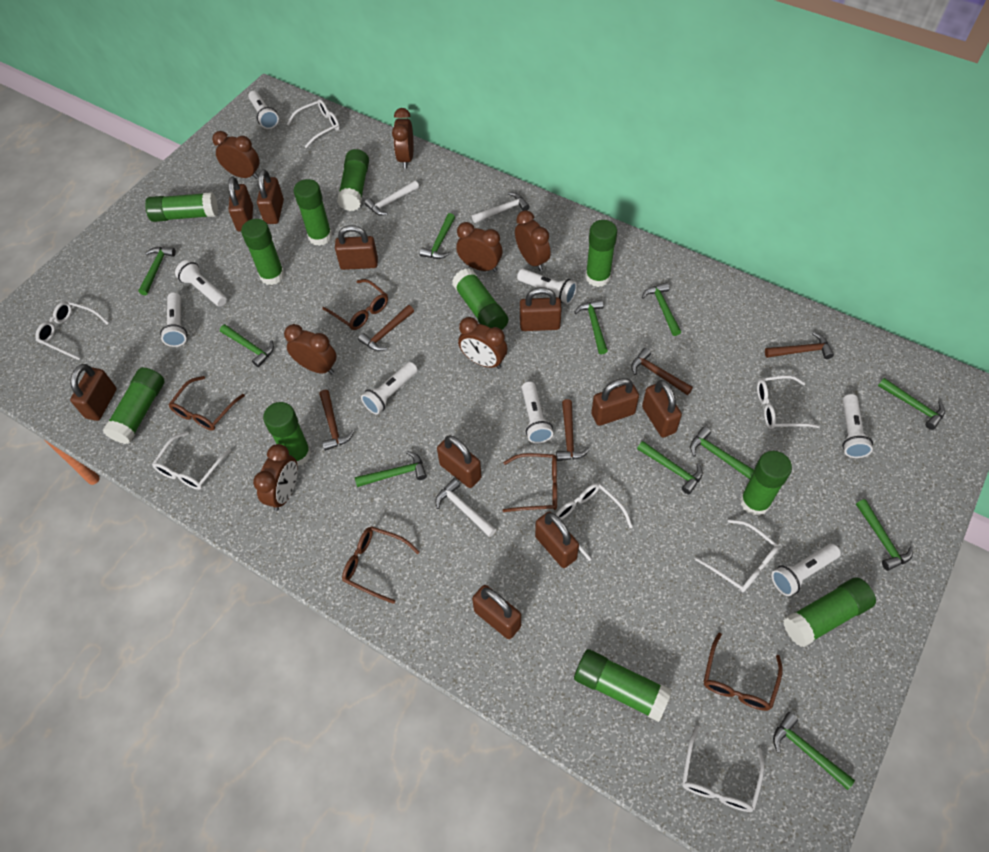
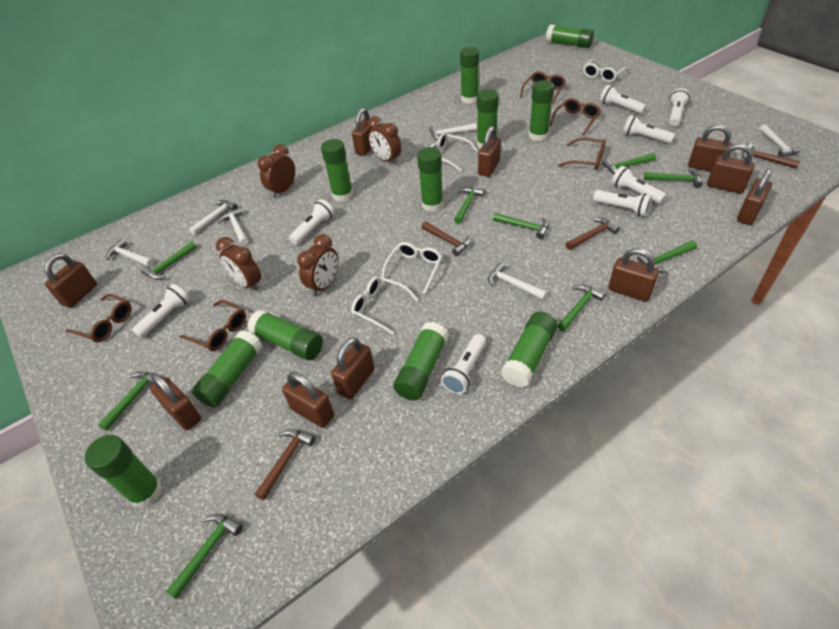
brown clock: [212,131,259,179] [253,444,298,511] [284,324,337,374] [392,108,413,169] [456,222,502,272] [458,317,507,369] [515,210,551,271] = 7 -> [216,237,261,291] [258,144,295,198] [297,234,338,296] [368,116,402,165] = 4
brown hammer: [319,390,354,451] [358,305,414,351] [556,399,590,461] [631,348,693,395] [765,332,834,359] = 5 -> [255,429,315,500] [421,221,471,256] [566,218,620,250] [742,143,800,169] = 4
green hammer: [138,247,176,295] [220,324,274,367] [355,451,427,487] [420,213,455,259] [574,299,608,354] [637,441,703,494] [642,282,681,336] [690,427,754,479] [773,712,855,790] [856,499,913,571] [878,378,945,430] = 11 -> [98,371,154,431] [141,241,197,280] [166,514,243,599] [454,187,485,224] [493,213,549,239] [558,285,606,331] [603,153,656,174] [637,241,697,273] [644,169,703,188] = 9
white glasses: [35,301,109,360] [152,431,231,490] [287,99,340,148] [555,483,633,561] [682,726,764,812] [695,519,779,592] [757,375,820,429] = 7 -> [351,276,418,335] [381,242,442,294] [430,133,478,171] [583,59,628,82] = 4
white hammer: [364,180,419,216] [435,478,496,537] [472,192,530,223] = 3 -> [106,239,154,267] [189,200,238,235] [218,208,248,245] [429,123,477,140] [488,262,548,300] [759,124,801,157] = 6

